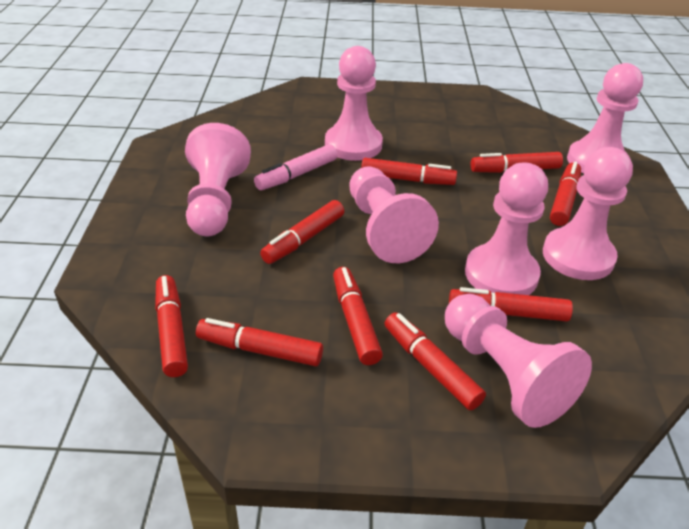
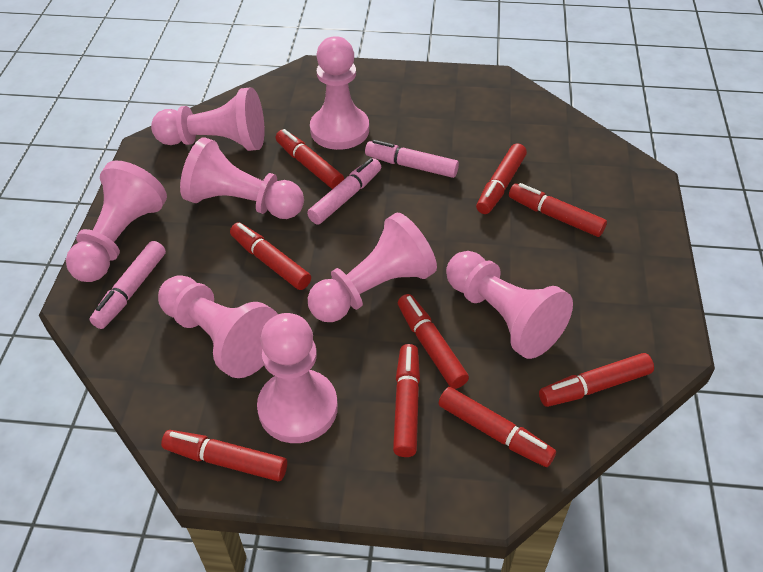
pink marker: [254,144,337,190] = 1 -> [89,241,166,329] [307,158,381,224] [365,140,459,178] = 3
pink pawn: [185,123,251,237] [325,46,383,161] [349,166,439,263] [445,294,592,428] [465,163,548,295] [543,147,633,280] [567,63,643,174] = 7 -> [66,161,167,282] [151,87,265,151] [158,275,278,378] [180,137,304,219] [257,313,338,443] [308,213,437,322] [310,36,369,150] [446,251,573,359] = 8

